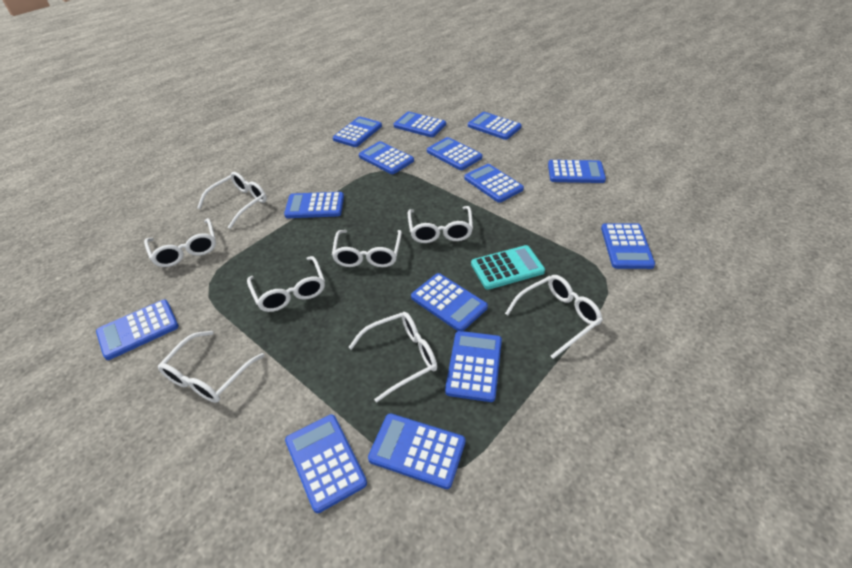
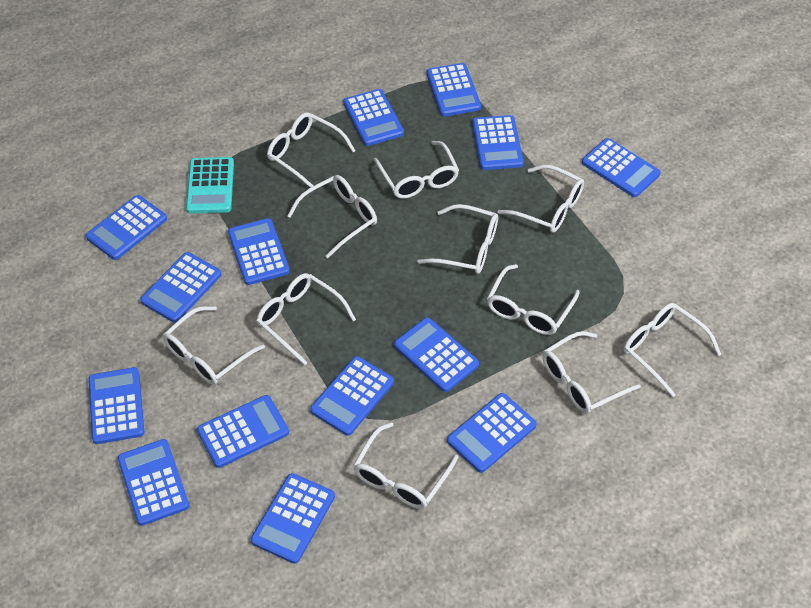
white glasses: [144,218,216,267] [158,331,265,403] [197,172,267,229] [247,256,325,312] [332,230,402,267] [348,312,437,403] [408,206,473,243] [505,275,603,359] = 8 -> [163,306,265,385] [256,273,356,365] [267,112,355,188] [287,175,377,258] [353,422,458,509] [374,141,459,198] [417,204,498,274] [487,264,580,335] [497,165,584,233] [542,331,641,414] [623,303,722,397] = 11

